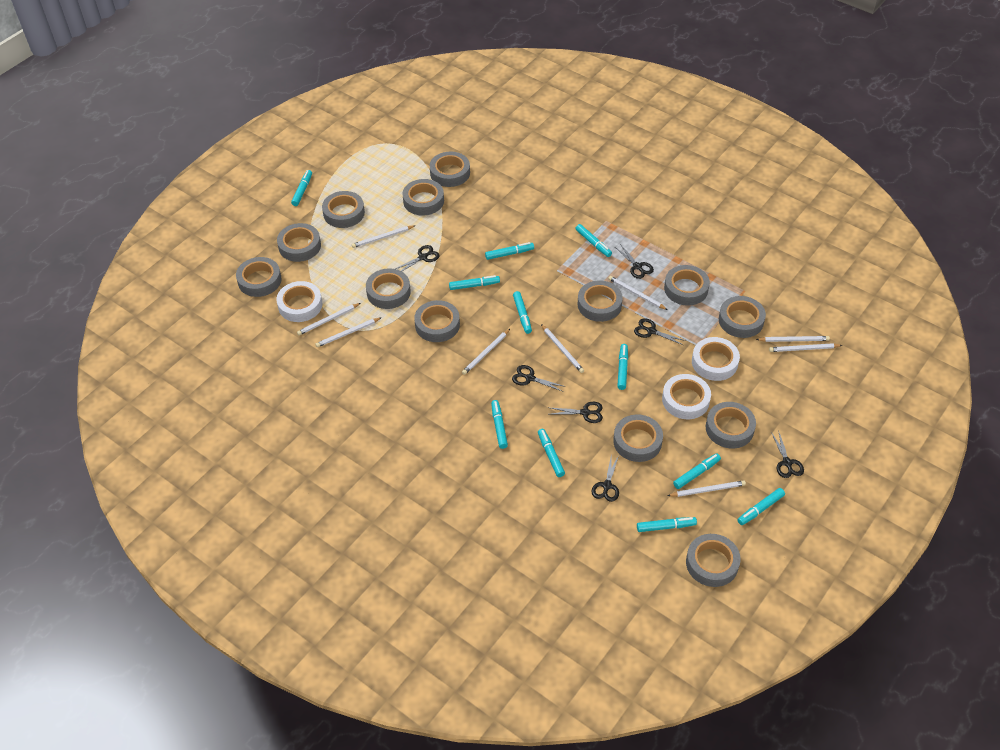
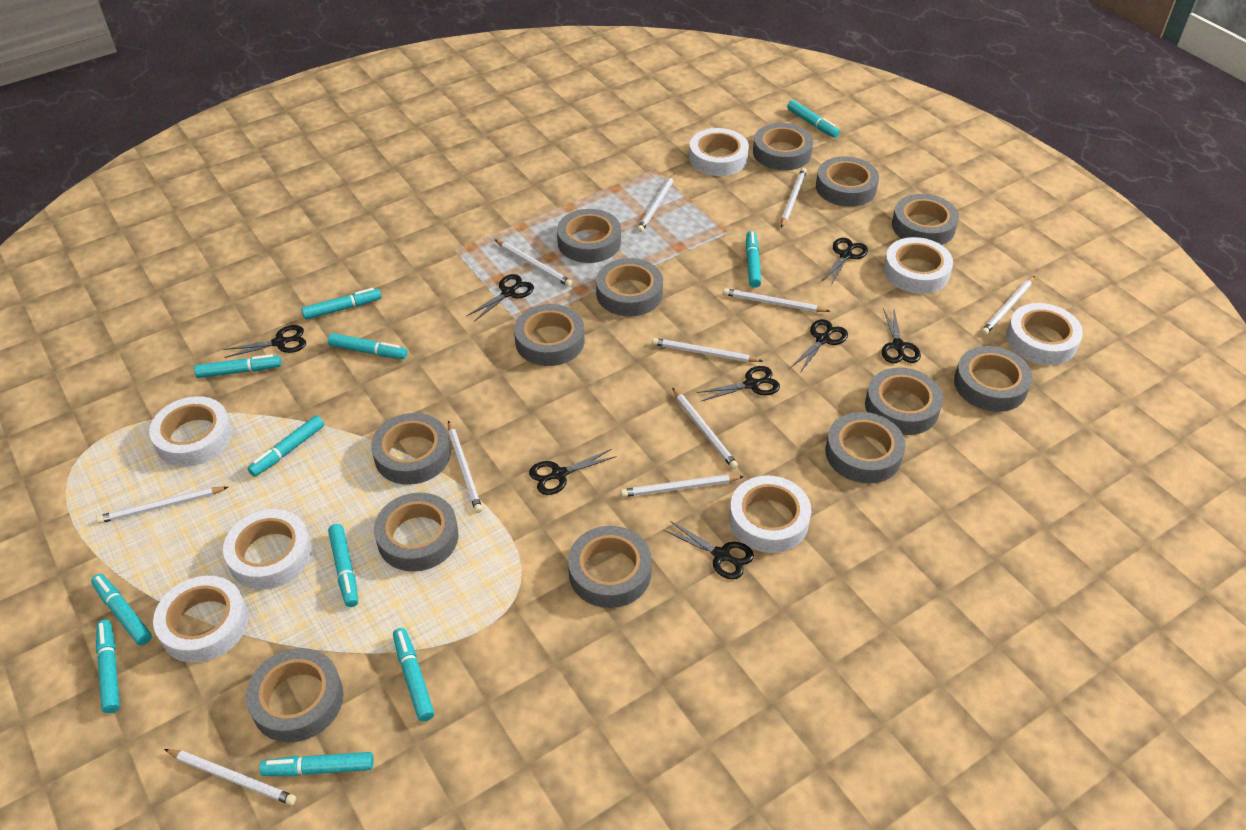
black scissors: [395,245,440,271] [512,365,566,391] [551,402,603,423] [592,453,619,502] [615,244,654,279] [634,318,686,345] [771,430,804,478] = 7 -> [223,325,306,358] [467,274,534,322] [529,449,617,495] [663,521,754,580] [697,366,780,401] [791,319,848,373] [821,238,868,285] [882,308,921,363] = 8
white pencil: [297,303,361,335] [316,317,382,347] [352,225,416,248] [462,329,510,375] [541,324,584,373] [608,276,668,310] [668,480,746,497] [756,336,830,342] [769,343,842,352] = 9 -> [96,487,228,524] [164,749,296,805] [448,421,483,513] [495,240,572,287] [620,475,744,497] [637,174,675,232] [652,338,762,362] [672,388,738,469] [723,288,830,312] [781,168,807,228] [981,276,1035,335] = 11
white tape: [276,281,322,322] [662,374,711,419] [692,337,740,381] = 3 -> [149,396,233,466] [153,576,248,663] [223,509,312,589] [689,128,749,176] [729,475,811,553] [883,237,953,294] [1006,303,1083,365] = 7

